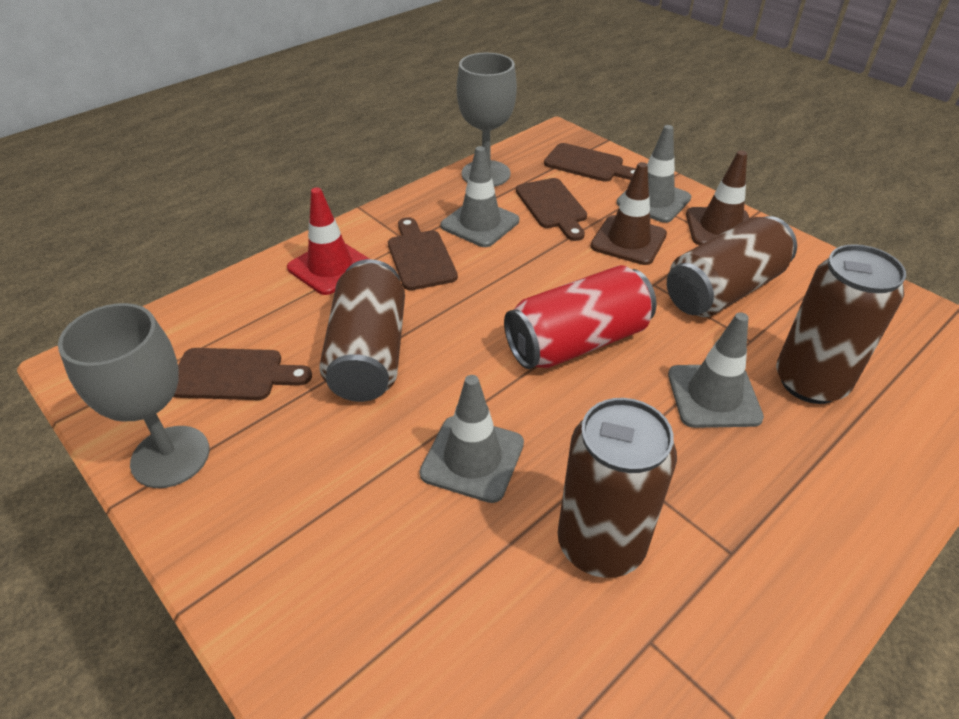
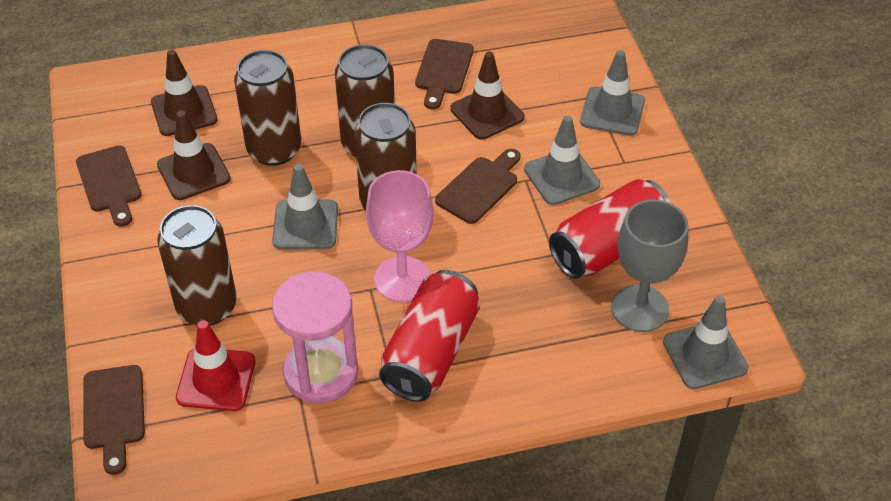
brown traffic cone: [591,162,667,265] [686,151,750,245] = 2 -> [151,50,218,136] [157,111,231,200] [450,52,525,140] = 3
grey goblet: [58,303,209,488] [457,53,517,187] = 2 -> [611,200,688,332] = 1
pink goblet: none = 0 -> [366,170,434,302] = 1
pink hourglass: none = 0 -> [272,272,358,403] = 1
red can: [504,265,657,369] = 1 -> [379,270,480,402] [549,179,671,279] = 2

